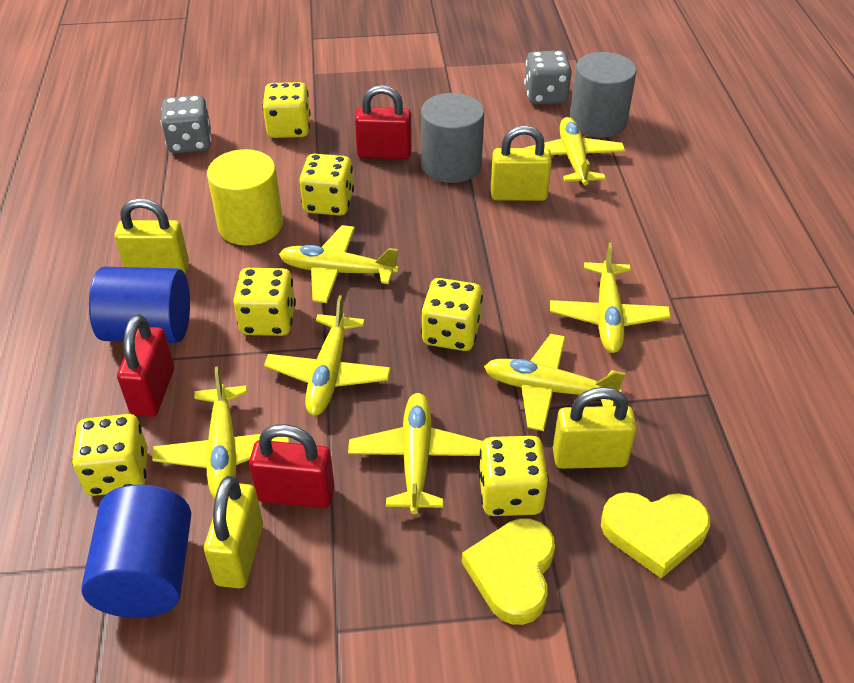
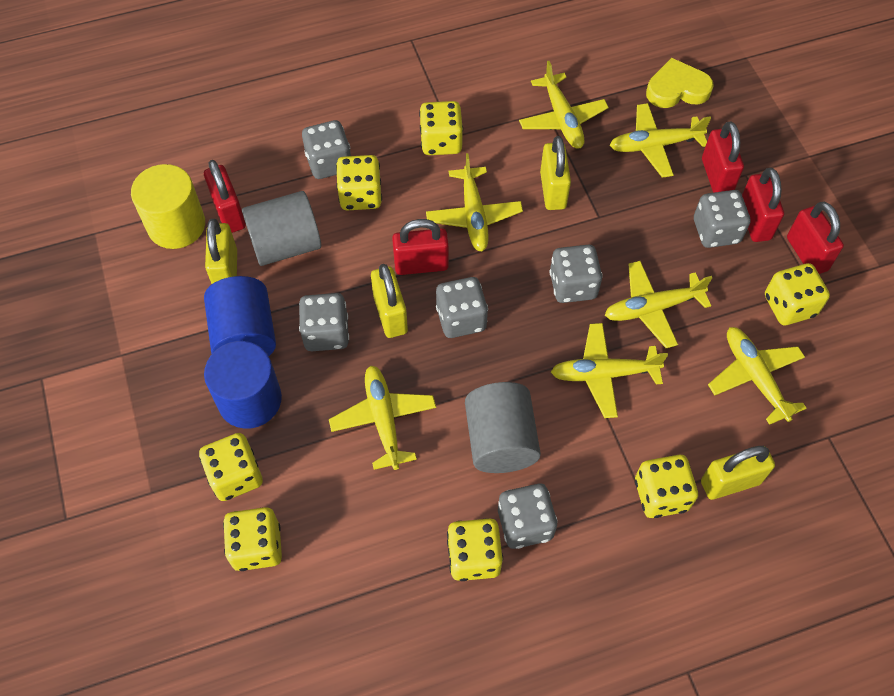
grey dice: [161,95,211,153] [524,51,572,104] = 2 -> [299,293,349,351] [302,120,351,179] [436,277,488,338] [498,484,557,549] [550,245,603,303] [694,190,750,248] = 6
red padlock: [117,314,174,417] [249,424,335,508] [355,85,412,159] = 3 -> [204,160,246,233] [392,219,449,275] [702,121,744,193] [742,168,784,242] [787,202,844,274] = 5
yellow dice: [72,414,148,496] [233,268,296,336] [262,82,310,138] [299,154,354,216] [421,278,483,351] [478,436,549,516] = 6 -> [199,433,263,501] [223,507,282,571] [336,155,382,211] [419,101,463,155] [447,518,503,581] [635,455,698,518] [765,263,830,325] = 7
yellow heart: [462,518,555,625] [601,492,710,579] = 2 -> [646,58,714,108] = 1

